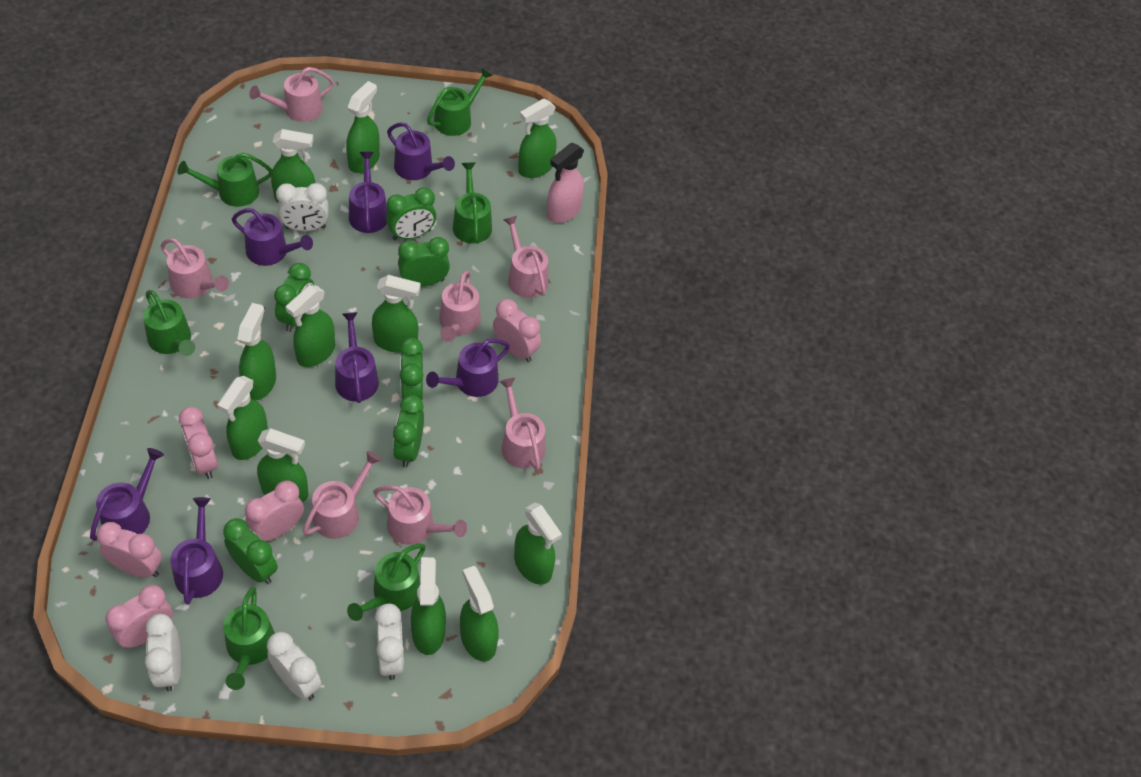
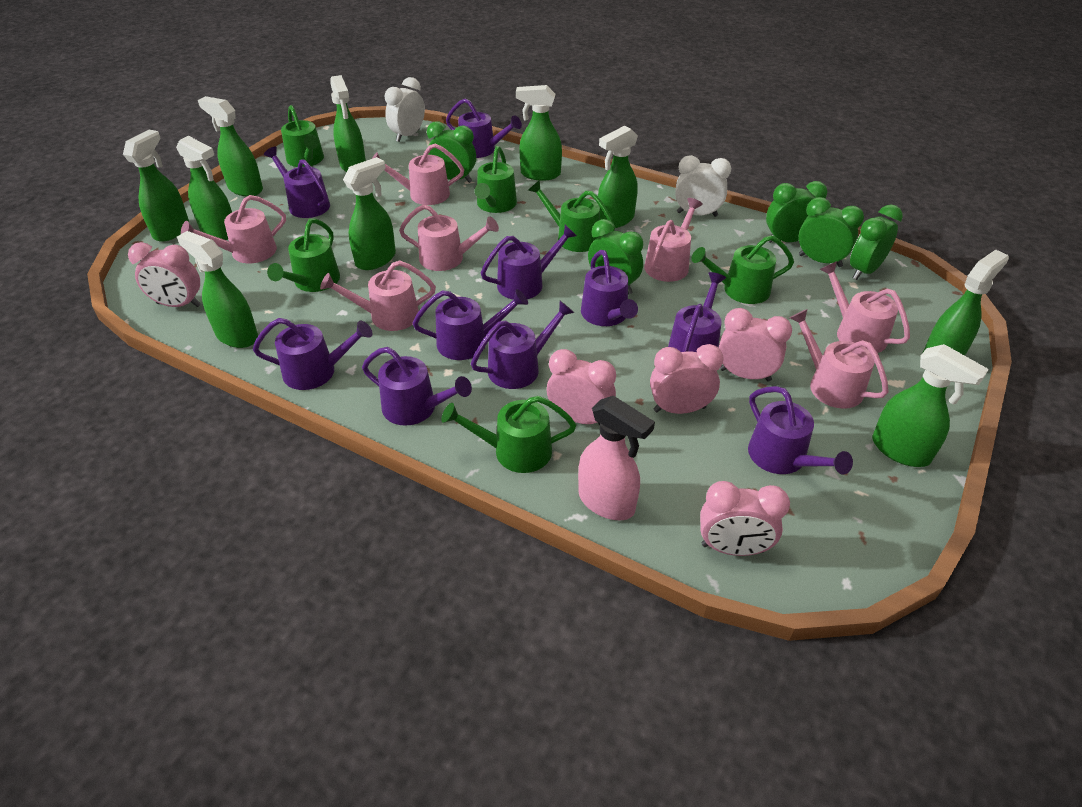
green clock: [223,518,278,584] [274,263,314,332] [386,187,436,240] [393,395,424,468] [398,237,450,287] [400,338,423,400] = 6 -> [427,121,476,183] [588,219,643,295] [766,181,827,243] [799,197,864,267] [850,205,903,280] = 5
green spray bottle: [217,376,268,460] [237,303,276,401] [257,428,308,503] [271,129,315,203] [286,285,335,367] [346,81,380,173] [372,275,421,353] [411,557,446,655] [460,566,499,662] [514,502,562,585] [518,99,557,178] = 11 -> [123,130,189,242] [176,136,232,240] [177,231,258,348] [198,96,263,196] [330,75,366,172] [343,157,396,270] [516,85,562,181] [597,125,638,228] [872,344,989,467] [923,250,1009,355] = 10
purple watering can: [90,448,164,541] [170,497,223,604] [232,208,313,266] [335,312,379,403] [349,152,387,233] [387,122,455,180] [426,338,510,397] = 7 -> [253,318,373,390] [264,146,330,218] [362,347,472,426] [413,289,528,360] [446,98,522,158] [471,301,574,389] [481,225,577,300] [581,250,638,326] [668,272,726,352] [748,386,853,474] = 10
white clock: [145,614,181,692] [267,632,321,700] [276,183,328,231] [375,604,404,680] = 4 -> [385,77,425,142] [675,155,731,217] = 2

